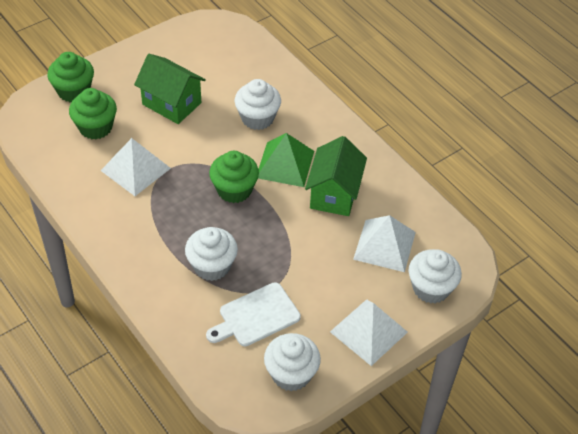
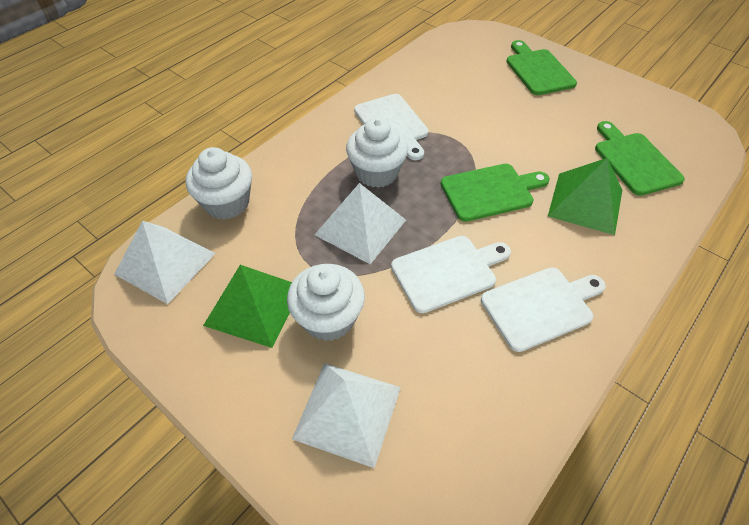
green cupcake: [47,52,94,102] [69,88,117,139] [209,151,259,203] = 3 -> none = 0
green cutting board: none = 0 -> [441,164,550,222] [506,40,577,95] [595,121,685,196] = 3
green house: [134,54,206,124] [305,136,367,216] = 2 -> none = 0
green pyramid: [258,133,314,187] = 1 -> [203,265,292,348] [548,158,622,235] = 2
white cupcake: [185,227,238,281] [234,79,281,130] [264,333,321,391] [409,249,462,304] = 4 -> [186,147,252,220] [287,264,365,341] [346,117,408,188] = 3
white cutting board: [206,282,301,346] = 1 -> [354,94,429,160] [391,236,511,313] [481,267,606,352] = 3

